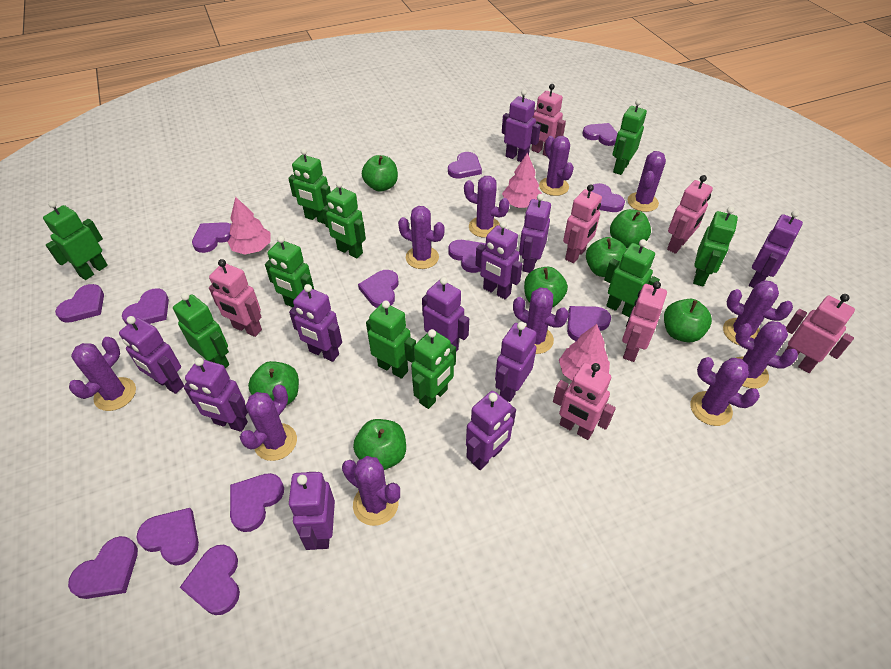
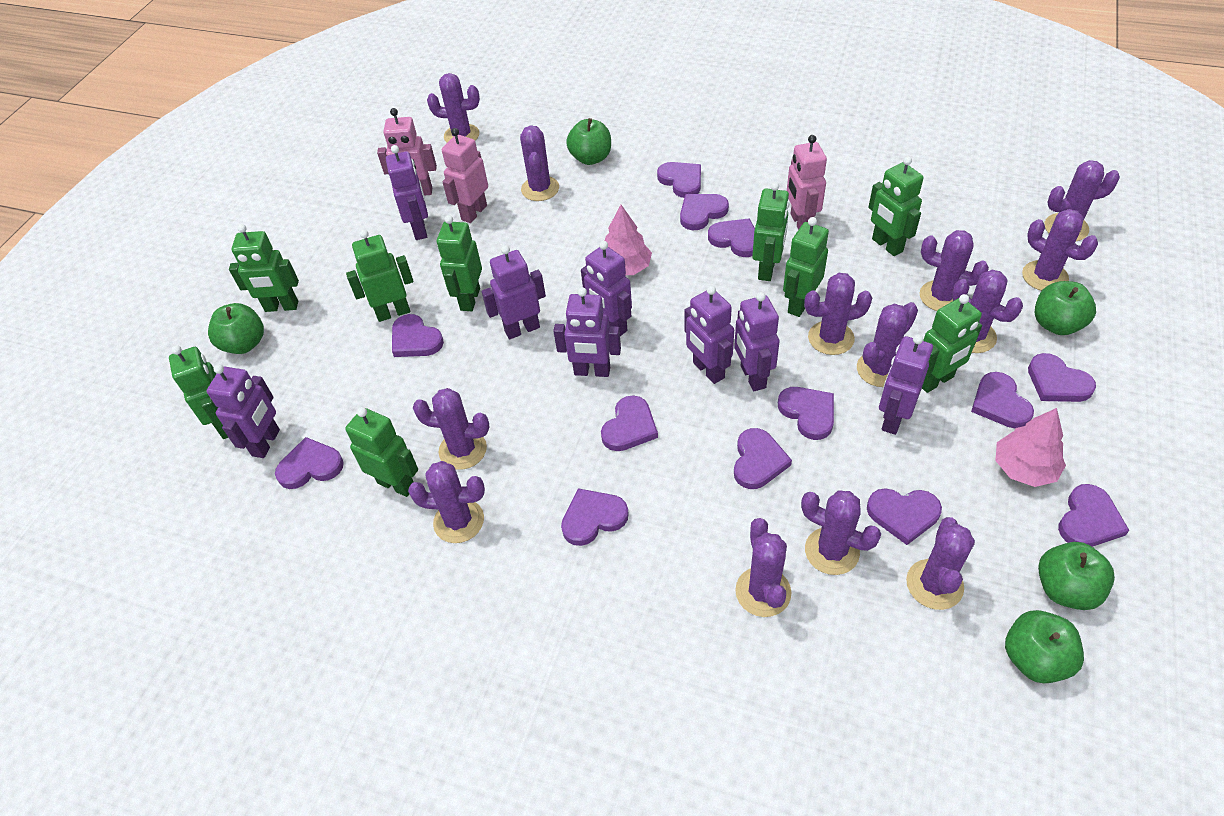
green apple: [248,361,299,405] [353,419,406,470] [362,155,398,192] [524,267,568,307] [586,237,627,277] [610,209,651,248] [664,299,712,342] = 7 -> [208,303,264,354] [566,118,611,165] [1005,610,1084,683] [1035,281,1096,335] [1038,542,1115,610] = 5
green robot: [43,201,108,280] [173,293,229,368] [265,236,314,307] [288,148,331,224] [322,181,366,258] [366,300,416,379] [411,329,456,409] [604,239,660,317] [613,99,647,175] [693,207,738,286] = 10 -> [169,345,229,439] [229,224,299,312] [345,407,418,497] [346,230,414,322] [437,215,482,311] [752,182,790,281] [783,217,829,317] [868,156,924,256] [922,294,982,393] = 9
pink robot: [209,259,262,337] [531,84,566,156] [553,363,616,440] [563,184,602,263] [622,281,667,362] [667,175,713,254] [784,294,855,373] = 7 -> [377,108,437,196] [442,128,488,223] [787,135,827,230] = 3
pink tree: [228,197,271,255] [502,153,542,208] [559,324,610,381] = 3 -> [605,205,652,275] [996,408,1066,487] = 2
purple cactus: [69,337,136,411] [240,385,297,461] [342,456,400,526] [398,206,445,269] [464,176,510,238] [513,287,569,354] [539,136,574,196] [628,151,666,212] [690,357,760,426] [723,280,793,345] [735,321,798,389] = 11 -> [408,461,485,543] [413,388,490,470] [427,73,480,143] [520,125,559,201] [735,518,791,617] [801,491,881,575] [804,273,872,355] [857,302,918,387] [906,517,975,610] [920,230,989,311] [952,270,1023,353] [1022,209,1098,291] [1044,160,1120,241] = 13
purple robot: [119,316,184,394] [183,357,248,432] [289,284,342,362] [289,472,335,550] [422,277,469,352] [466,391,516,470] [475,221,523,300] [495,322,537,402] [502,89,541,162] [519,194,551,273] [749,210,803,288] = 11 -> [207,364,280,458] [386,145,428,240] [482,245,546,339] [553,287,621,377] [581,241,632,336] [684,285,734,384] [734,292,780,391] [879,334,933,435] = 8

